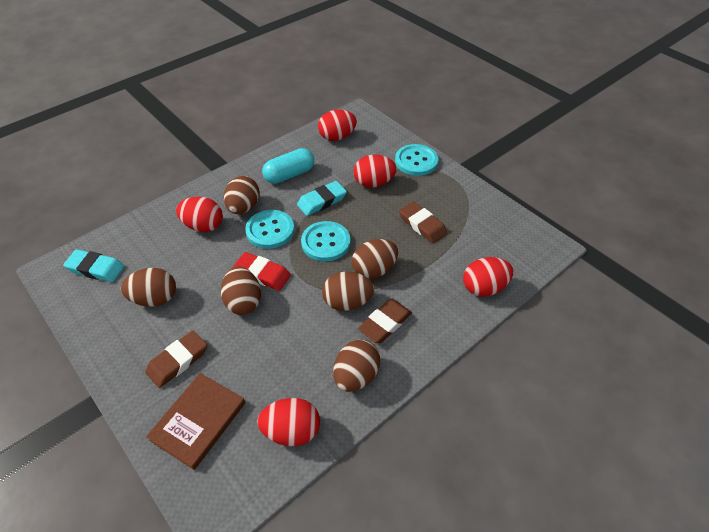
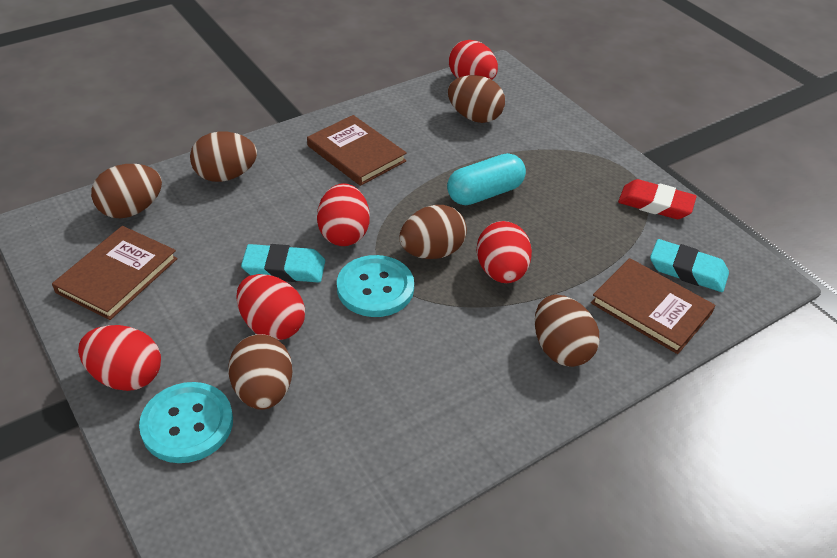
brown book: [146,373,245,470] = 1 -> [52,226,178,320] [307,115,407,186] [591,258,715,354] = 3
brown eraser: [145,330,207,388] [358,299,412,343] [399,201,447,243] = 3 -> none = 0
turquoise button: [245,210,294,249] [301,221,350,261] [395,144,438,176] = 3 -> [139,382,233,463] [337,255,414,317] = 2

